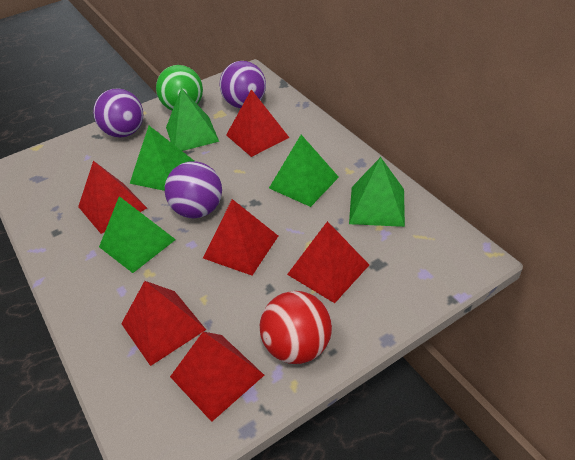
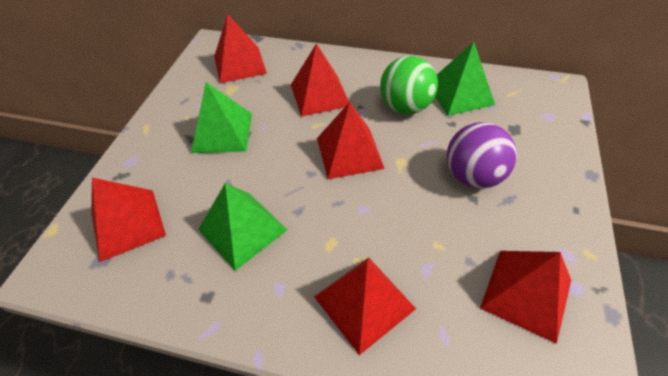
green pyramid: [99,196,176,273] [130,126,194,191] [166,88,219,151] [269,135,339,207] [349,157,405,227] = 5 -> [191,82,252,153] [198,183,287,271] [435,42,495,116] = 3
purple ball: [93,88,143,137] [165,161,222,218] [220,61,266,108] = 3 -> [447,122,517,189] = 1
red ball: [260,291,332,364] = 1 -> none = 0

